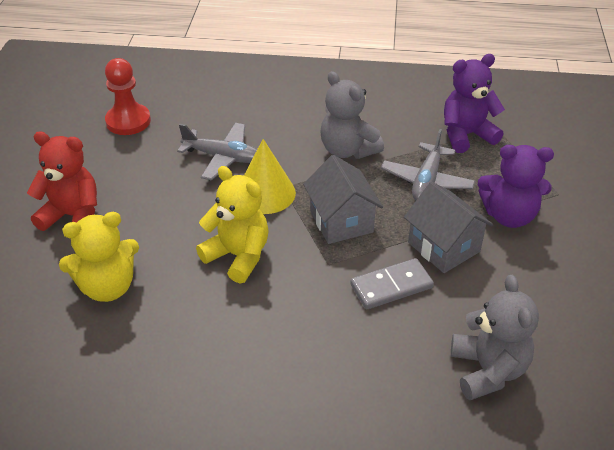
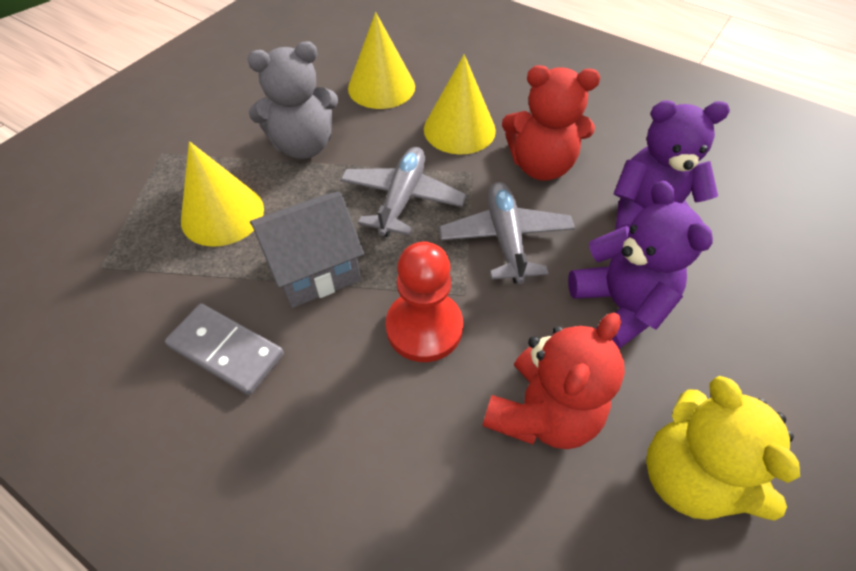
grey house: [303,155,383,244] [404,182,494,273] = 2 -> [250,192,364,308] = 1
grey teddy bear: [321,71,384,159] [451,275,539,400] = 2 -> [247,41,338,159] = 1
red teddy bear: [27,131,97,231] = 1 -> [482,313,625,449] [502,65,600,181] = 2
yellow cone: [244,139,296,214] = 1 -> [181,141,264,247] [348,12,415,109] [424,54,496,154] = 3
yellow teddy bear: [59,212,139,302] [196,166,269,284] = 2 -> [646,376,800,521] = 1

